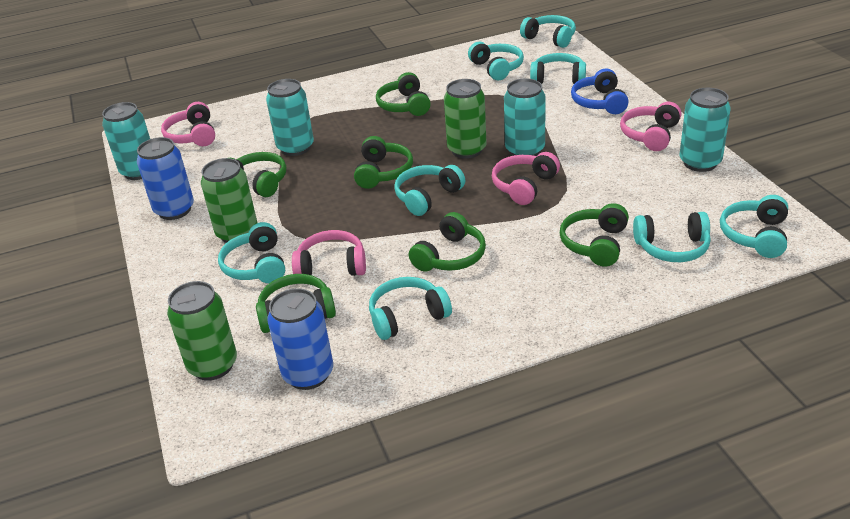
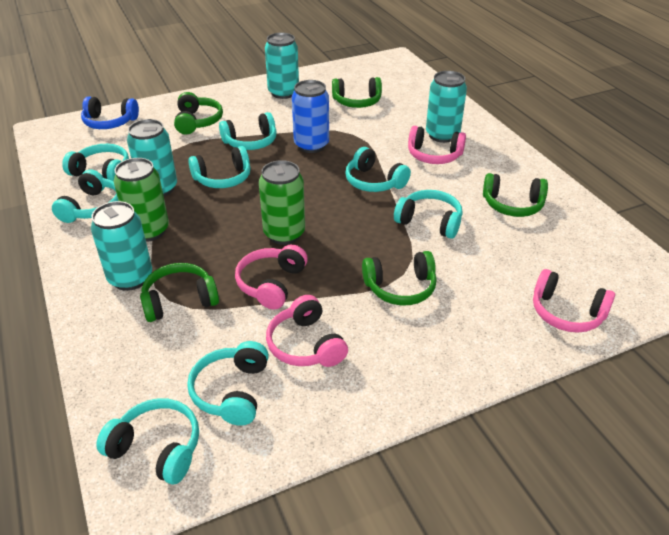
blue can: [137,137,194,220] [267,288,333,390] = 2 -> [292,80,329,153] = 1
green can: [167,281,237,381] [201,158,257,243] [444,79,486,159] = 3 -> [114,158,169,242] [259,160,305,245] = 2
green headphones: [231,152,287,197] [256,274,336,333] [354,136,413,189] [376,72,431,116] [409,212,486,272] [560,203,629,266] = 6 -> [140,263,219,322] [174,92,223,135] [332,77,382,108] [362,251,437,306] [483,173,548,217] = 5

